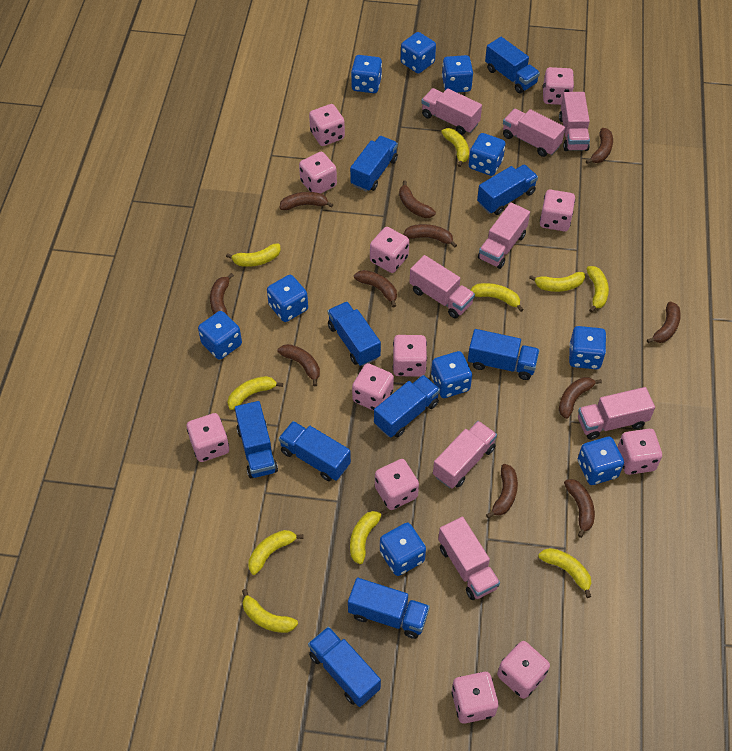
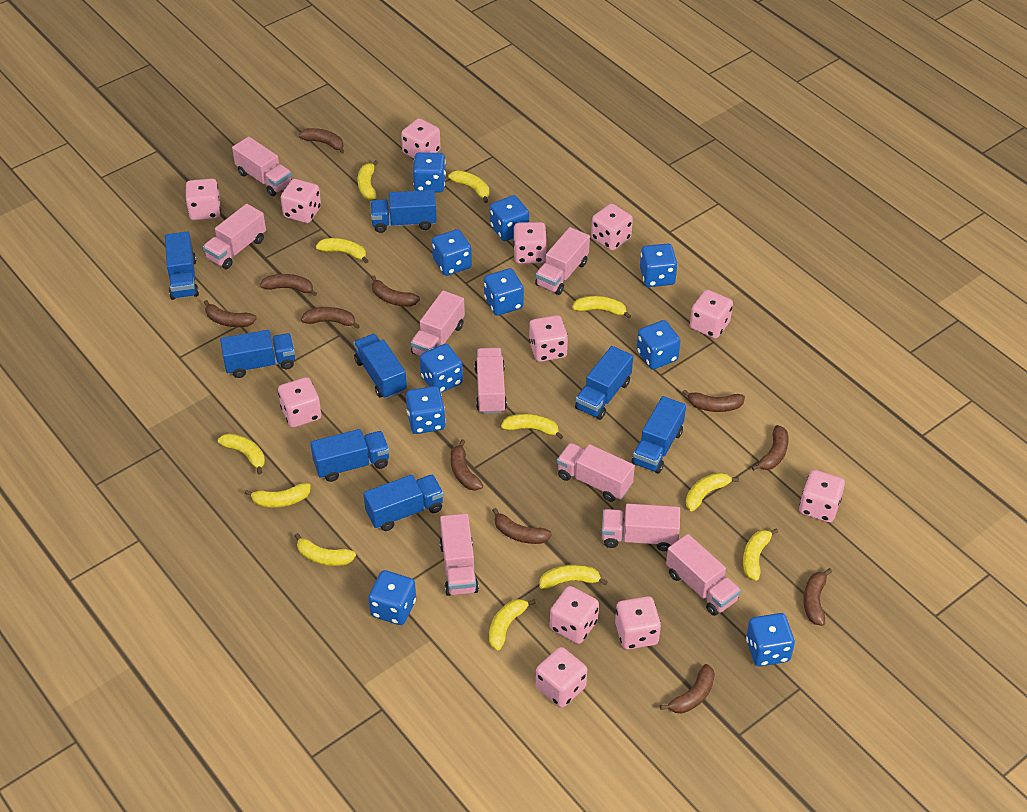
blue truck: [235,401,278,478] [279,421,351,481] [308,626,381,707] [328,302,381,366] [348,578,430,639] [350,136,398,192] [374,375,440,438] [468,329,540,380] [477,164,538,215] [485,37,540,93] = 10 -> [165,232,199,300] [220,330,295,378] [310,429,390,482] [353,334,407,399] [363,474,444,531] [370,190,437,233] [575,346,633,420] [632,396,686,473] = 8
pink truck: [409,255,475,319] [421,88,482,135] [433,421,497,489] [438,517,500,600] [478,202,530,269] [503,109,565,157] [559,92,590,151] [578,387,655,440] = 8 -> [203,204,266,269] [232,136,292,196] [411,290,465,356] [439,513,479,596] [474,347,507,414] [535,227,590,295] [557,443,635,502] [602,504,680,551] [666,534,741,616] = 9
yellow banana: [226,243,281,267] [228,376,283,410] [242,589,298,633] [248,530,304,575] [350,509,388,564] [441,128,469,167] [471,283,524,312] [529,272,585,292] [538,548,591,598] [587,266,609,313] = 10 -> [218,433,265,474] [245,483,311,508] [295,533,356,566] [316,238,368,263] [358,160,378,200] [448,170,489,203] [489,599,536,650] [501,414,563,439] [539,564,608,589] [572,296,631,319] [686,472,739,511] [743,528,778,581] = 12

